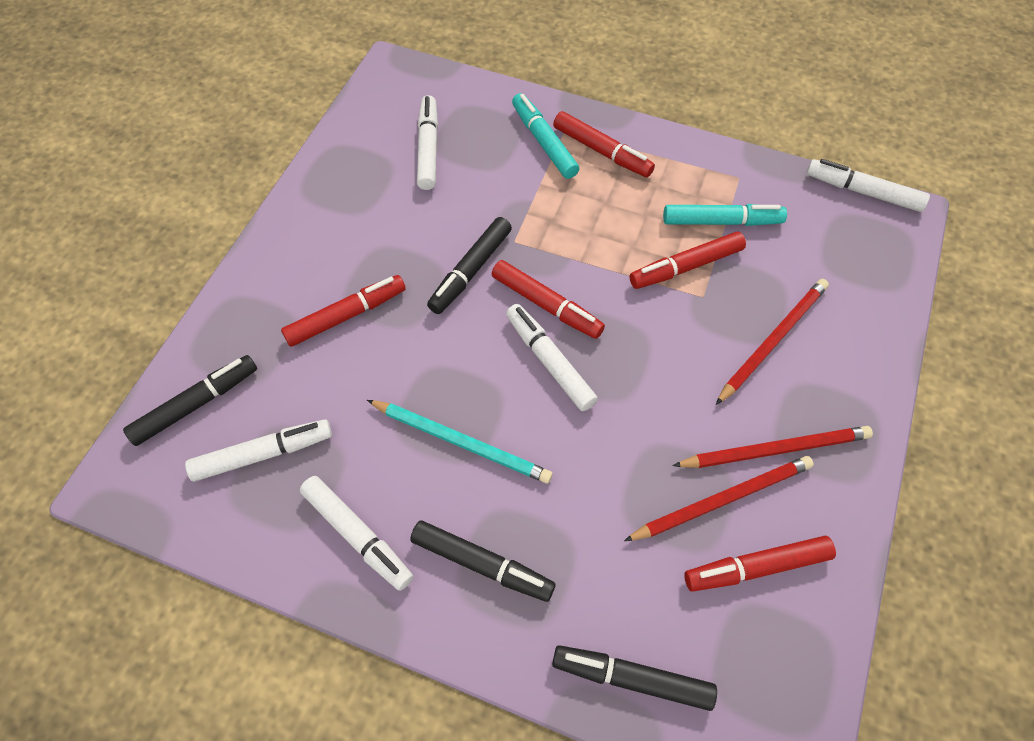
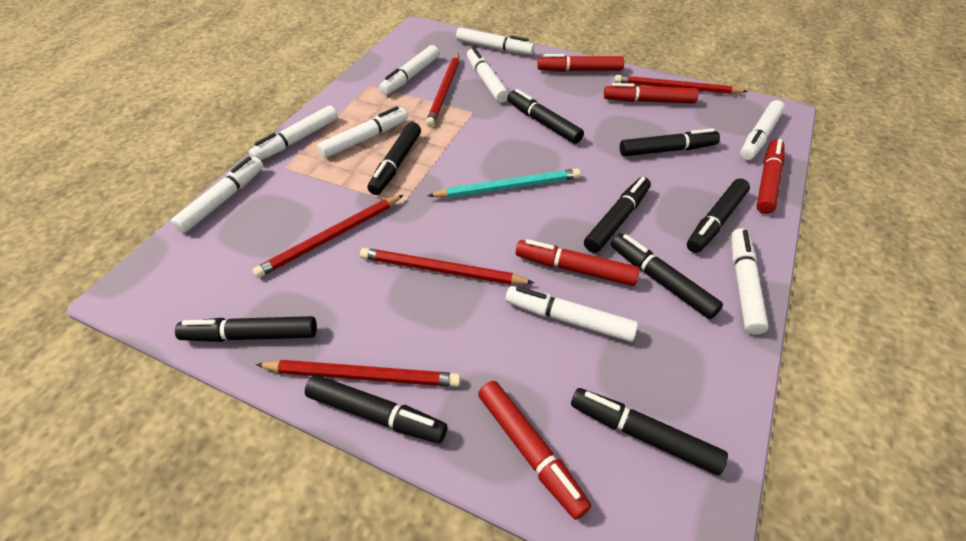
black marker: [123,355,257,446] [410,520,555,602] [427,217,512,314] [552,645,717,711] = 4 -> [175,316,317,342] [305,375,447,444] [368,122,421,195] [508,89,584,144] [571,388,728,475] [584,177,651,253] [611,234,723,319] [620,128,720,156] [687,179,750,253] = 9
red pencil: [624,456,814,541] [672,426,873,468] [716,279,829,405] = 3 -> [252,195,403,278] [256,360,461,387] [360,248,534,285] [426,53,459,127] [614,75,748,94] = 5
turquoise marker: [512,93,579,179] [663,204,787,226] = 2 -> none = 0
white marker: [185,419,332,482] [300,476,413,591] [417,95,438,190] [506,304,598,411] [806,159,930,212] = 5 -> [171,157,263,233] [249,106,338,160] [317,106,408,158] [379,45,439,95] [456,28,534,55] [467,47,509,103] [505,286,638,342] [731,228,769,335] [740,100,785,160] = 9

